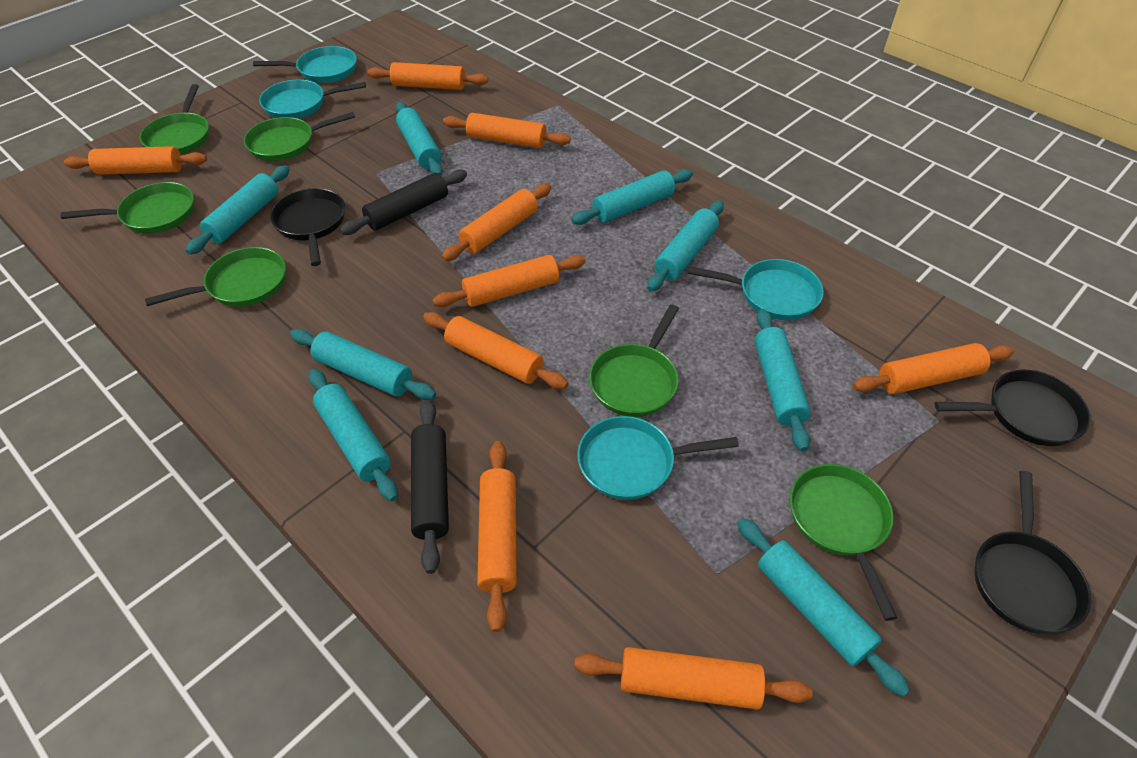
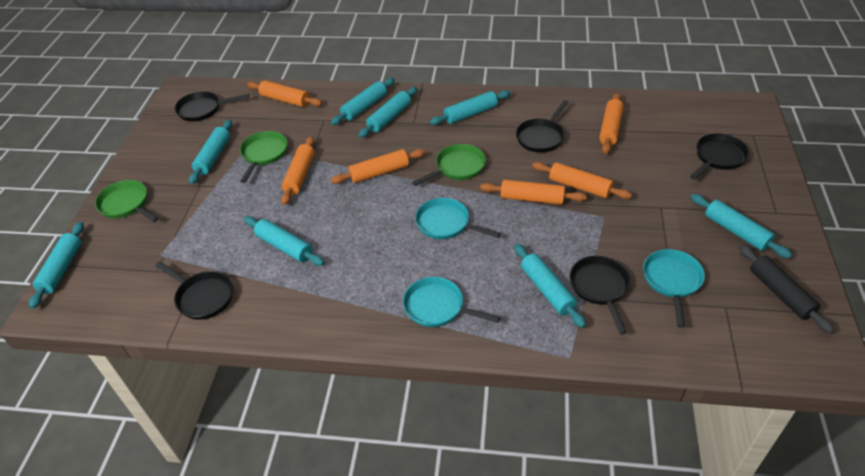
black pan: [270,188,345,266] [935,370,1090,446] [975,471,1091,634] = 3 -> [155,261,233,320] [175,91,249,122] [516,100,569,153] [570,256,630,334] [690,133,750,180] = 5
black rolling pin: [340,170,467,235] [411,400,449,574] = 2 -> [739,245,834,334] = 1
green pan: [60,182,194,234] [140,84,209,155] [145,247,286,307] [244,112,355,161] [589,305,679,417] [790,464,897,621] = 6 -> [95,180,158,222] [240,131,288,183] [412,144,486,186] = 3
orange rolling pin: [64,146,207,175] [367,62,488,90] [423,312,568,389] [432,255,586,307] [442,183,552,261] [443,113,571,148] [477,441,517,632] [574,647,813,710] [853,343,1014,394] = 9 -> [247,80,322,107] [281,136,315,205] [331,149,426,184] [480,180,587,205] [532,162,632,199] [599,93,624,154] = 6
turquoise pan: [253,46,357,83] [259,80,366,119] [577,416,739,500] [688,259,824,320] = 4 -> [403,277,500,327] [415,198,501,239] [643,249,705,327] = 3

